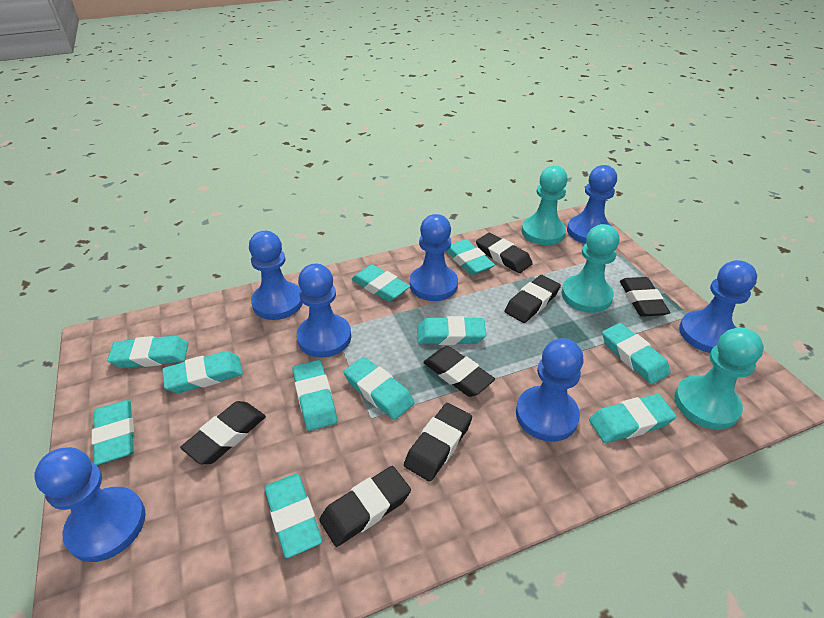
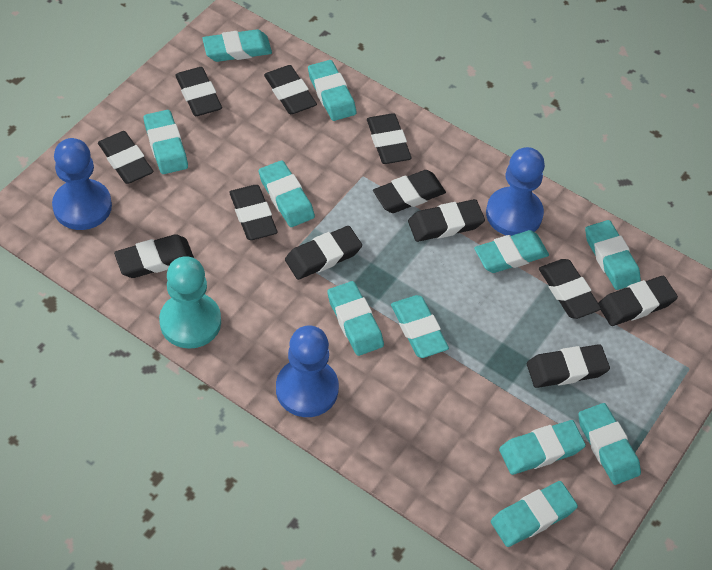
black eraser: [180,401,266,464] [319,466,411,547] [404,403,472,482] [423,346,495,397] [476,233,533,273] [504,275,561,323] [620,277,670,317] = 7 -> [98,131,153,184] [114,234,194,278] [175,67,222,116] [229,185,277,240] [264,65,317,114] [285,226,362,280] [367,113,412,164] [373,170,446,213] [408,199,485,242] [527,344,610,388] [539,259,601,319] [599,276,678,326] = 12
blue pawn: [34,447,146,562] [249,231,303,320] [297,264,351,358] [410,214,458,301] [516,338,584,442] [567,165,617,244] [679,260,757,353] = 7 -> [52,138,112,230] [276,326,339,417] [486,147,545,236] = 3
turquoise pawn: [521,165,568,245] [561,224,619,313] [674,327,764,430] = 3 -> [159,256,221,349] = 1

